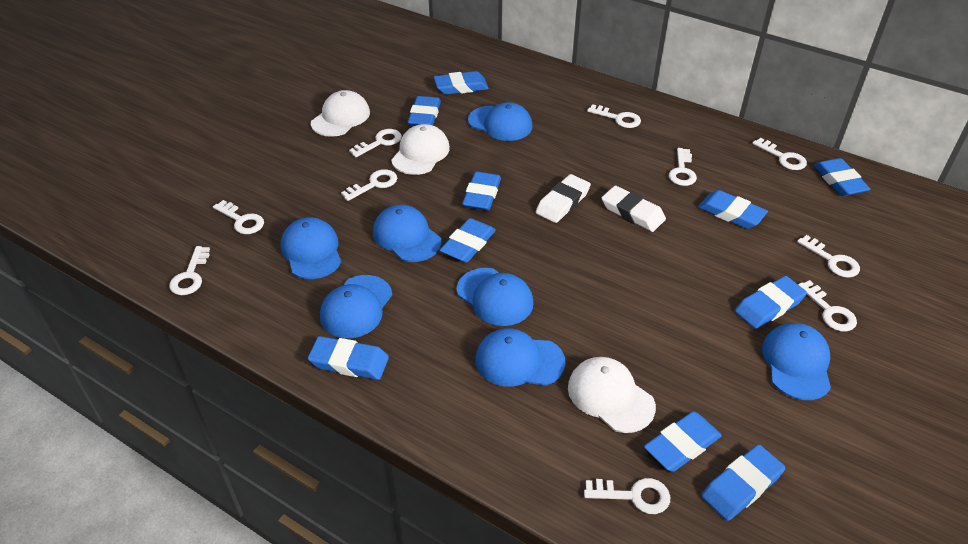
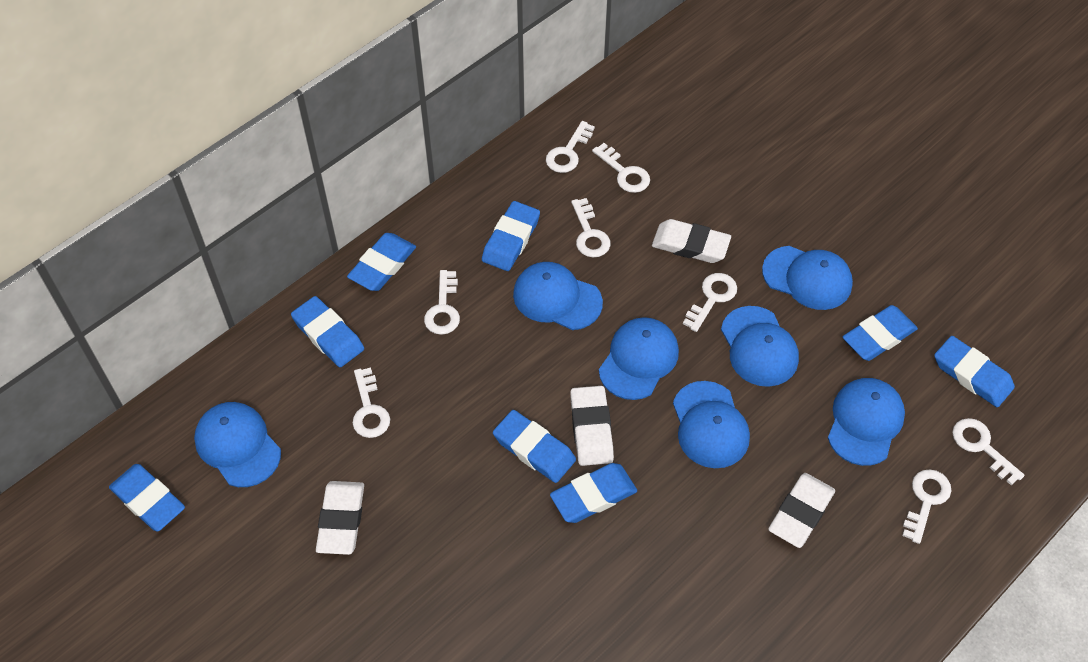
blue eraser: [308,336,389,380] [408,96,441,126] [434,71,489,95] [439,218,496,263] [462,171,501,211] [644,411,722,472] [698,190,768,229] [701,444,785,521] [735,276,807,329] [813,158,870,196] = 10 -> [109,464,185,532] [291,296,364,367] [347,233,416,291] [482,201,540,271] [493,410,576,483] [550,463,637,523] [843,305,918,361] [934,336,1015,407] = 8
white cap: [311,90,370,137] [391,124,450,175] [568,357,656,433] = 3 -> none = 0
white eraser: [536,174,591,223] [602,186,666,232] = 2 -> [316,481,364,555] [570,386,614,466] [652,219,731,263] [769,473,835,548] = 4
white key: [169,246,210,295] [213,200,264,234] [341,169,397,201] [349,129,402,157] [584,478,670,514] [587,104,641,128] [669,148,697,186] [752,138,807,170] [797,235,860,278] [798,280,857,332] = 10 -> [353,368,390,438] [424,270,460,335] [546,121,595,173] [571,198,610,258] [592,143,650,193] [683,273,737,332] [902,469,951,544] [952,418,1025,485] = 8

